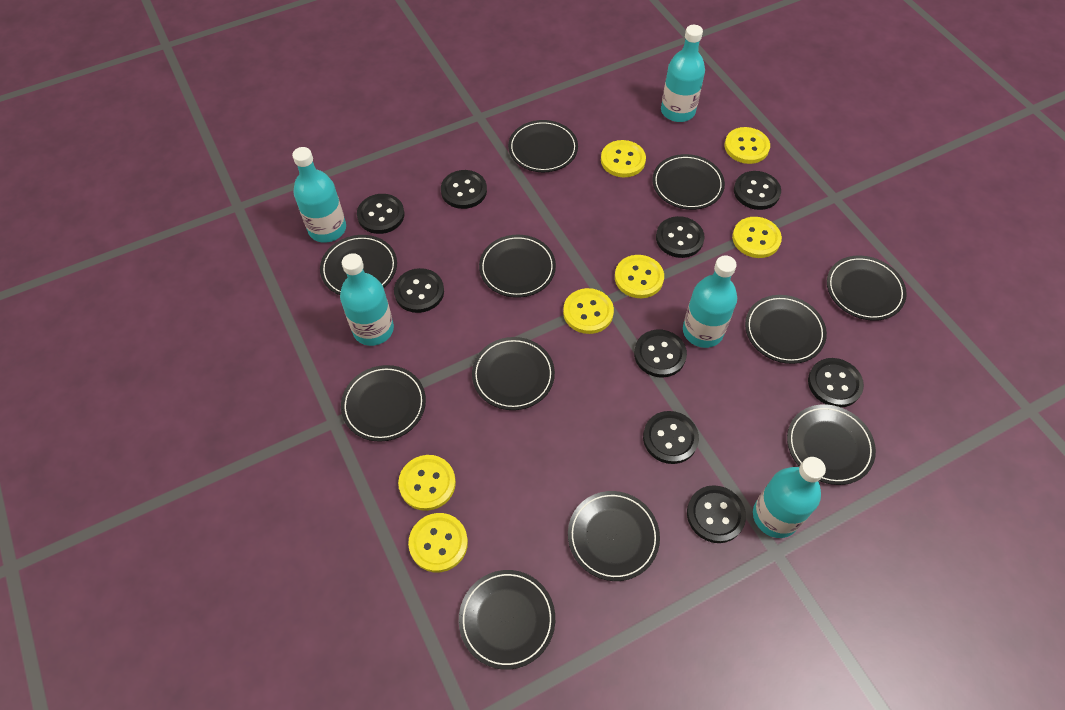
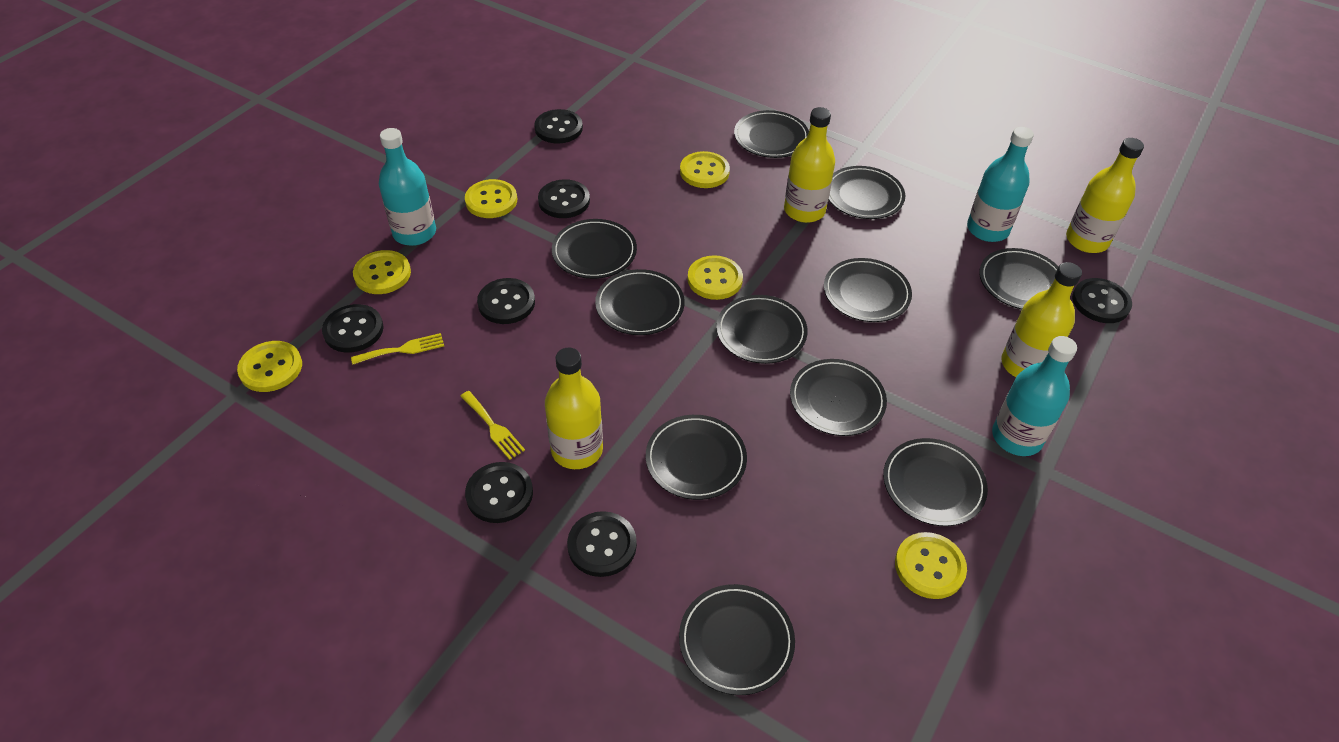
black button: [357,194,405,234] [394,268,444,313] [441,170,487,209] [634,330,687,377] [643,411,699,464] [656,216,704,258] [687,485,746,543] [734,171,781,210] [808,358,864,407] = 9 -> [322,304,384,353] [465,462,533,523] [477,278,535,324] [534,109,583,143] [538,179,590,218] [567,511,637,577] [1072,278,1132,323] = 7
turquoise bottle: [292,147,346,243] [340,253,394,346] [661,25,705,122] [683,255,737,348] [753,457,826,538] = 5 -> [379,128,436,246] [967,127,1034,242] [992,336,1077,456] = 3
yellow bottle: none = 0 -> [545,348,603,469] [784,107,835,223] [1001,262,1082,377] [1066,138,1144,253] = 4
yellow button: [398,455,456,511] [408,513,468,572] [563,288,614,334] [601,140,646,177] [615,255,664,298] [725,127,770,164] [732,217,782,258] = 7 -> [237,341,302,392] [353,250,411,294] [465,179,517,218] [680,151,730,188] [688,255,743,300] [895,532,967,599] = 6
yellow fork: none = 0 -> [351,333,444,365] [460,391,525,460] = 2

